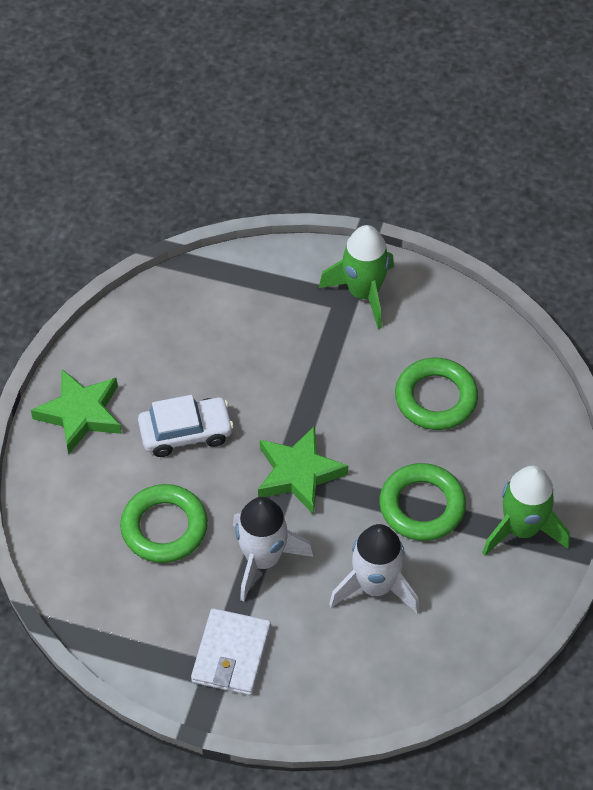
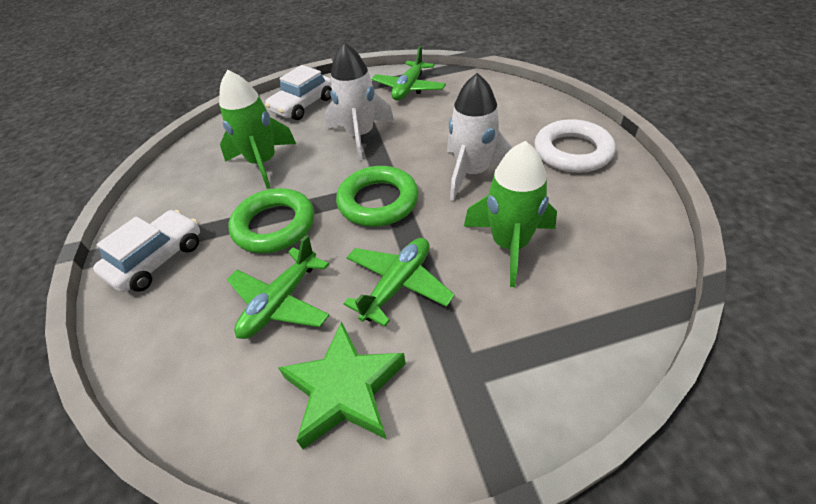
green plane: none = 0 -> [227,235,329,339] [344,238,455,327] [372,46,446,101] = 3
green ring: [120,484,208,563] [379,463,466,541] [395,358,478,430] = 3 -> [229,188,314,253] [336,166,419,227] = 2
green star: [31,369,122,454] [258,426,348,514] = 2 -> [278,321,406,449] = 1
white car: [138,395,234,457] = 1 -> [93,210,200,292] [265,65,332,120] = 2
white ring: none = 0 -> [534,119,615,173] = 1
white wallet: [191,608,271,695] = 1 -> none = 0

